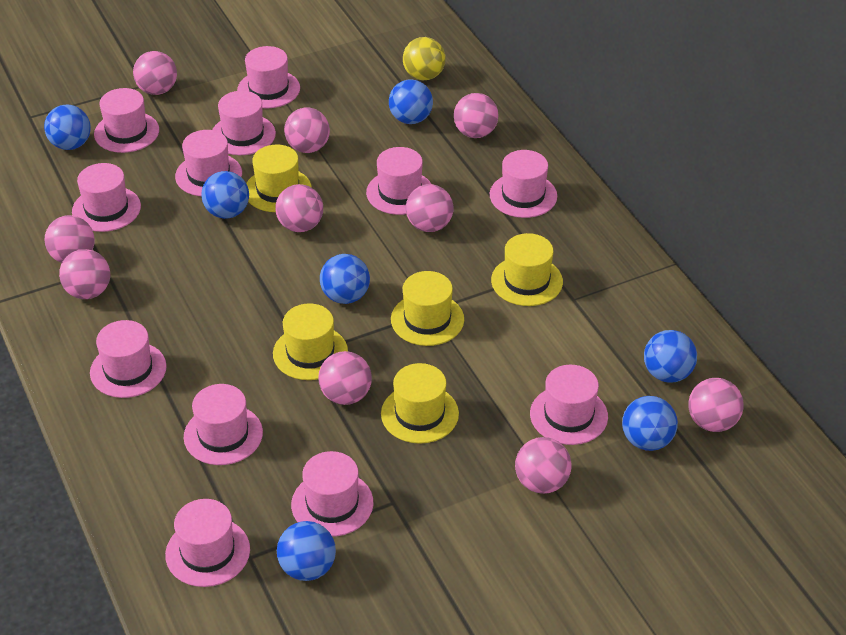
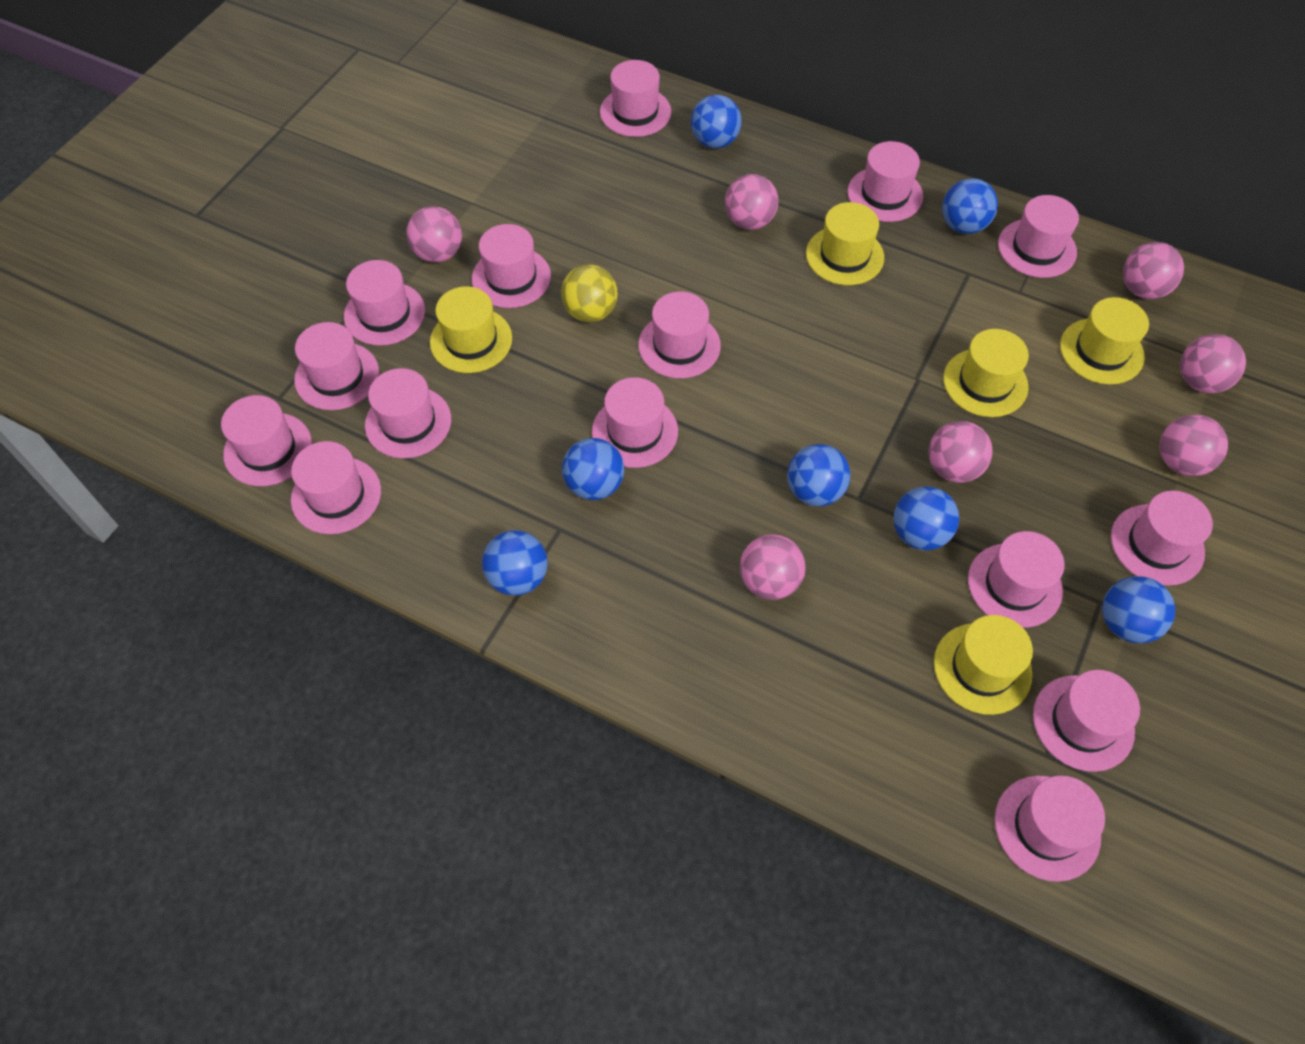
pink ball: [44,215,95,263] [59,249,110,299] [133,51,177,95] [276,184,323,232] [284,107,330,153] [318,351,372,405] [406,184,453,232] [454,93,498,138] [515,437,572,494] [688,378,744,432] = 10 -> [406,206,462,263] [725,174,779,230] [740,534,806,600] [928,421,993,483] [1123,242,1184,299] [1160,415,1228,476] [1180,334,1246,393] = 7
pink hat: [72,163,141,232] [90,320,167,398] [94,88,159,153] [165,499,250,587] [175,130,242,196] [184,384,263,465] [212,91,276,155] [237,46,300,108] [291,451,373,537] [366,147,431,215] [490,150,557,218] [530,365,608,445] = 12 -> [221,395,312,486] [291,441,381,534] [294,322,379,410] [344,260,425,346] [365,368,451,458] [472,224,551,308] [592,377,678,468] [600,60,671,137] [638,292,721,378] [848,141,923,222] [968,531,1065,628] [995,775,1105,882] [998,195,1079,278] [1033,670,1140,772] [1111,491,1213,586] = 15

